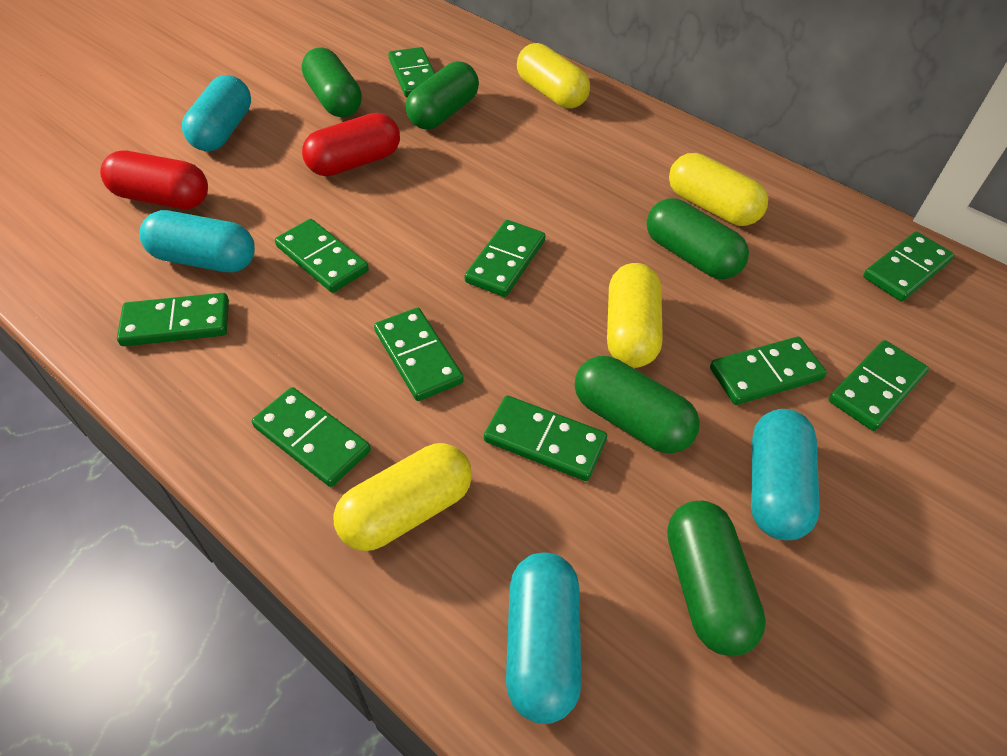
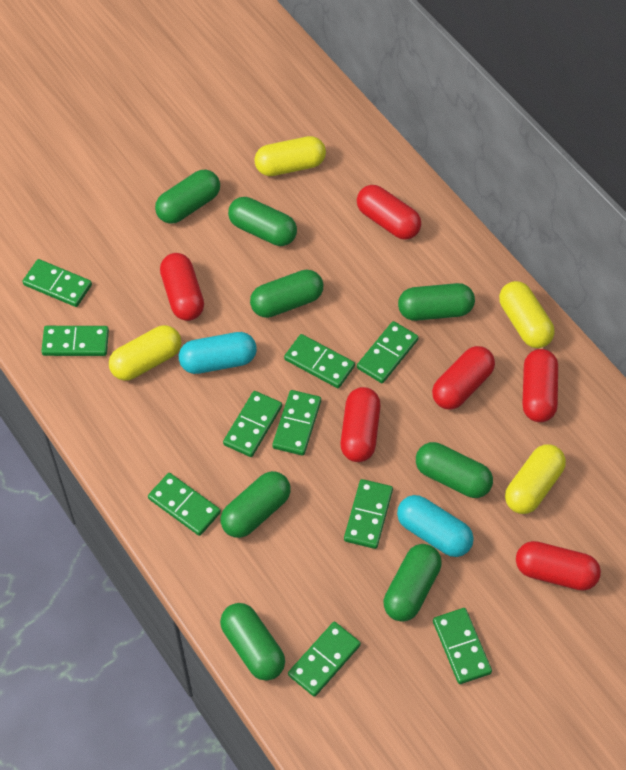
green capsule: [302,48,362,117] [406,61,479,129] [575,356,700,454] [647,198,749,279] [667,501,766,656] = 5 -> [155,170,220,224] [220,603,285,681] [221,471,291,538] [228,197,297,246] [250,269,323,318] [384,544,442,622] [398,283,475,321] [416,442,493,498] = 8
red capsule: [100,151,208,209] [302,113,400,176] = 2 -> [160,253,204,321] [340,387,381,462] [357,185,421,240] [432,346,495,410] [516,541,601,591] [523,349,558,422] = 6
turquoise capsule: [139,210,255,272] [182,75,251,151] [506,552,581,724] [751,409,820,540] = 4 -> [179,332,257,374] [397,495,474,557] = 2

